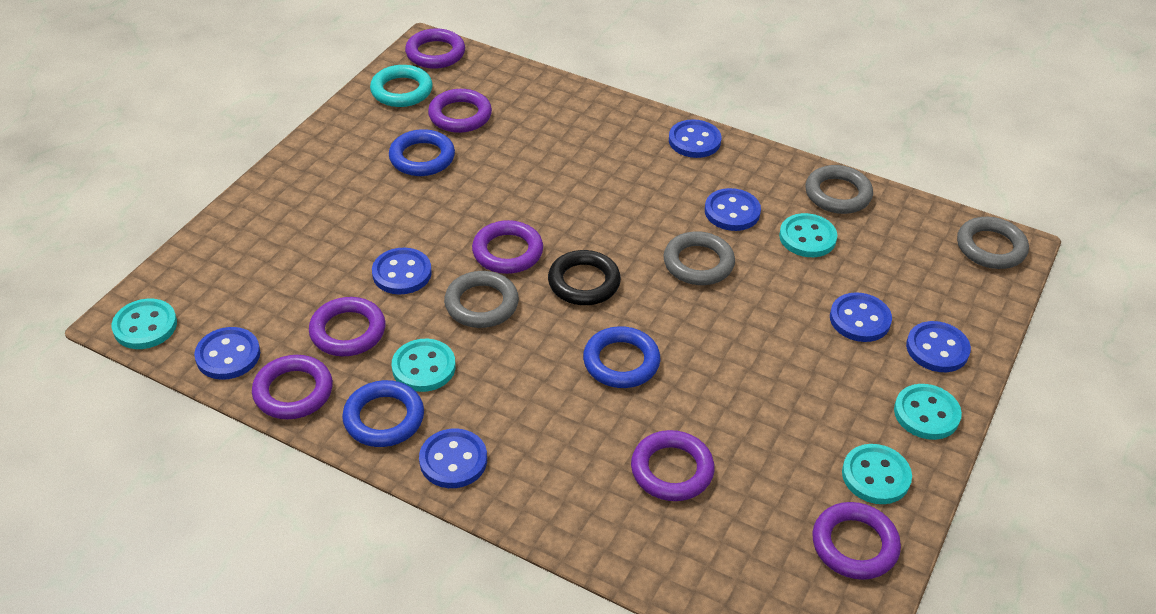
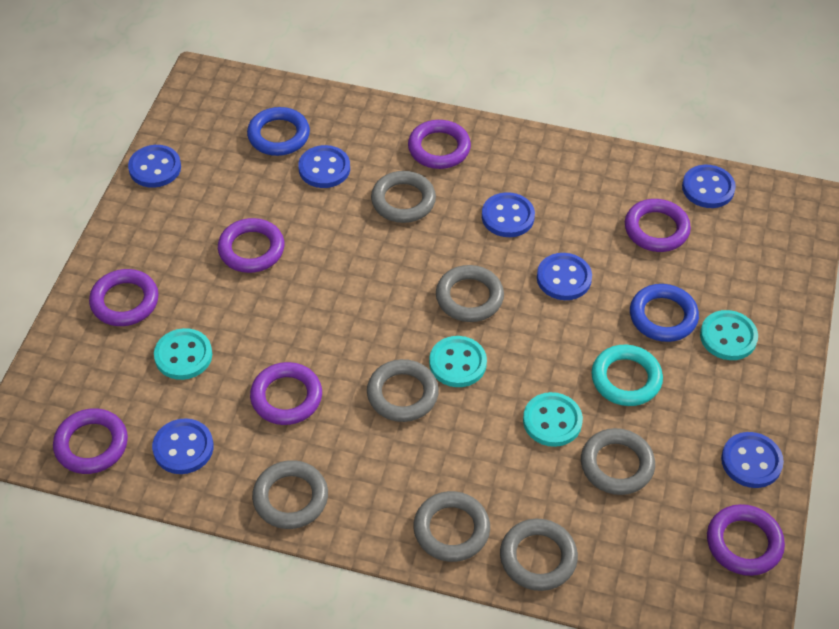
black ring: [548,250,621,305] = 1 -> none = 0
blue ring: [342,380,424,447] [389,129,455,176] [583,326,660,388] = 3 -> [247,107,310,156] [630,284,699,342] = 2
grey ring: [444,271,519,328] [664,231,735,285] [805,165,873,214] [957,217,1029,269] = 4 -> [252,460,328,529] [367,359,439,422] [371,171,436,223] [414,491,490,562] [436,265,504,322] [500,519,578,591] [581,428,655,495] = 7
turquoise button: [112,299,177,349] [392,339,456,392] [779,213,837,257] [842,444,912,504] [894,384,962,440] = 5 -> [154,328,212,380] [429,336,487,387] [523,392,583,447] [700,310,758,360] = 4

